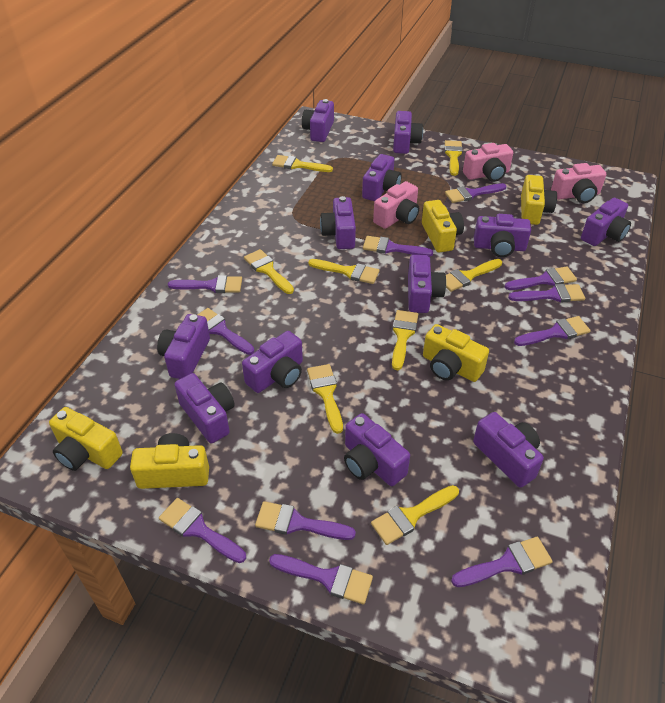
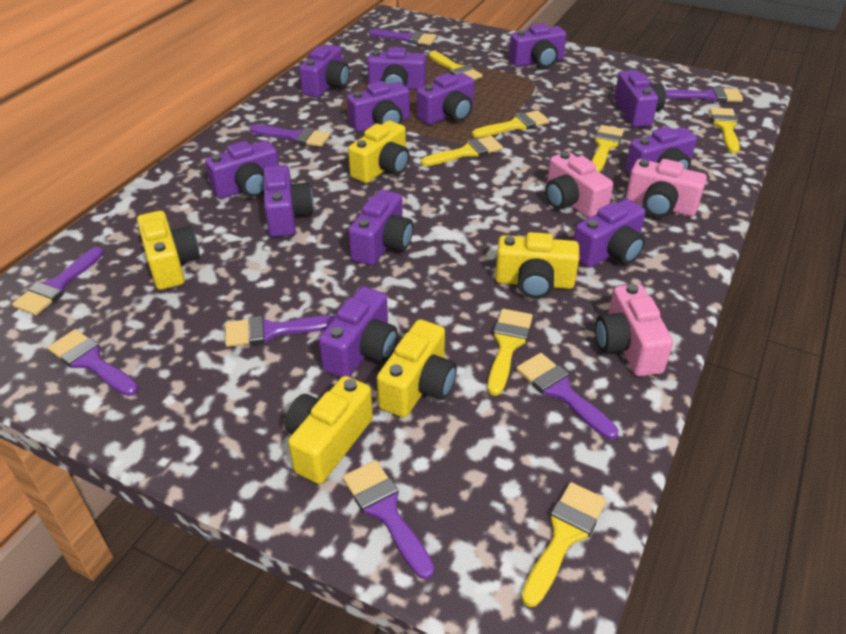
purple brush: [159,498,246,563] [168,275,242,293] [198,308,254,355] [255,501,356,540] [269,554,373,604] [363,236,433,256] [445,183,506,203] [451,537,553,587] [505,266,577,290] [508,284,585,303] [514,316,591,346] = 11 -> [12,247,104,315] [48,329,139,396] [225,316,336,347] [250,124,331,147] [343,460,434,579] [369,29,436,45] [516,353,618,440] [665,87,743,102] = 8
yellow brush: [244,249,294,294] [272,155,333,172] [307,364,343,434] [308,259,380,284] [371,485,459,545] [392,310,418,370] [444,140,463,176] [446,259,502,292] = 8 -> [421,136,503,166] [429,51,483,80] [472,110,550,138] [488,309,533,396] [522,482,607,607] [592,125,624,172] [709,107,740,153] = 7

